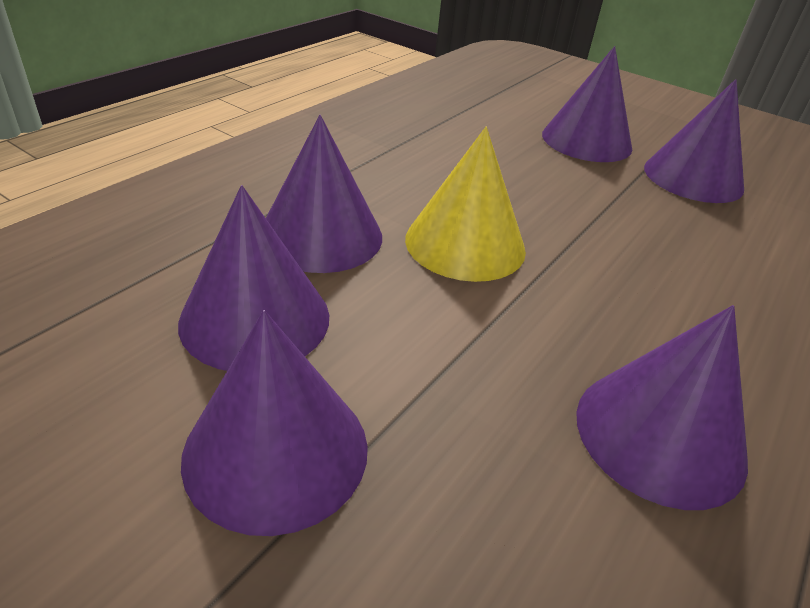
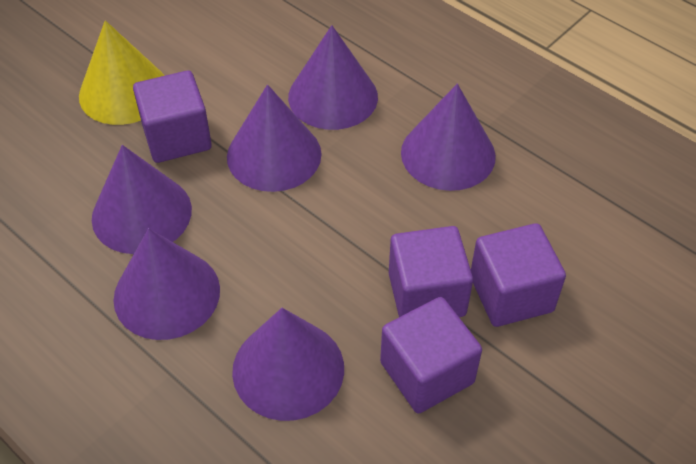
purple cube: none = 0 -> [133,70,212,163] [380,297,482,414] [389,226,473,317] [471,223,566,327] = 4

